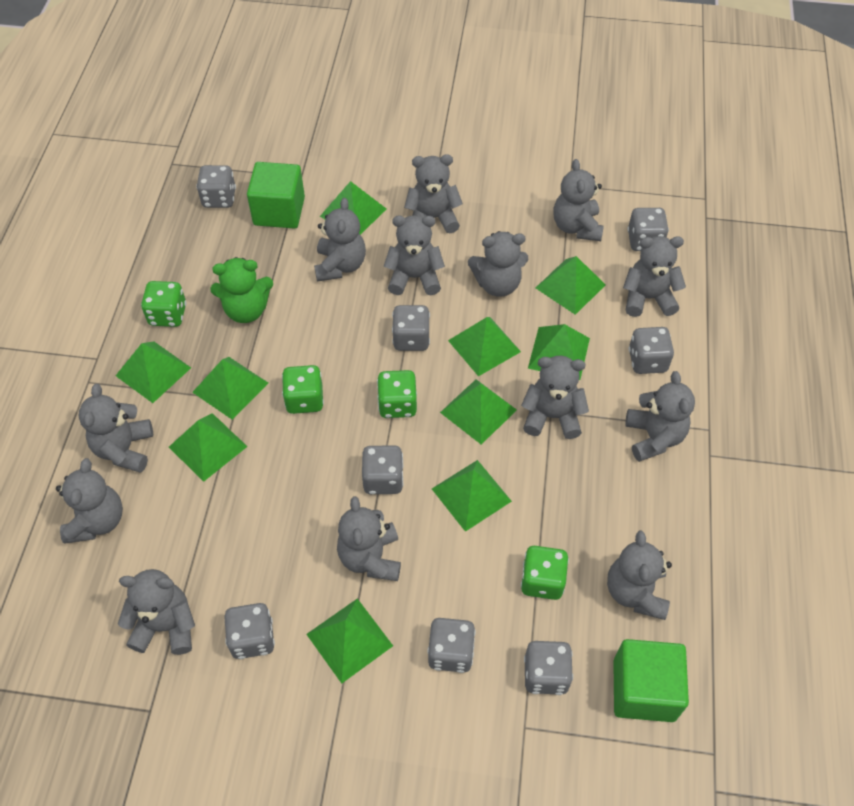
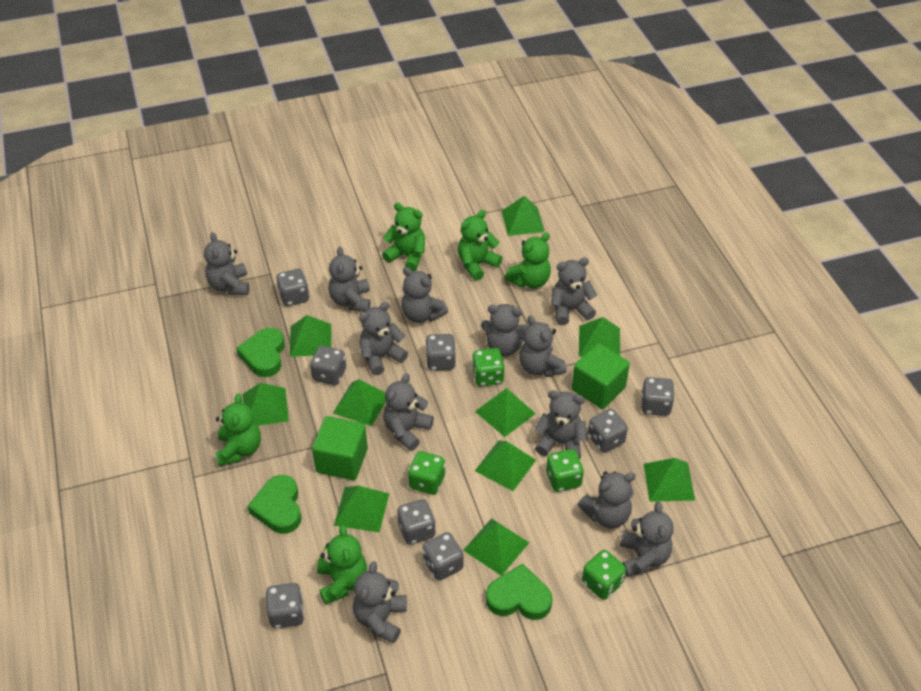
green heart: none = 0 -> [236,328,285,377] [247,475,302,534] [486,564,553,620] = 3
green teddy bear: [210,257,273,323] = 1 -> [216,393,261,466] [317,525,367,605] [382,203,425,271] [458,210,502,281] [505,233,551,288] = 5
grey teddy bear: [56,458,123,544] [78,384,153,473] [118,569,195,655] [314,198,366,282] [337,496,401,581] [384,215,445,295] [404,154,463,233] [468,231,528,297] [521,356,589,439] [553,159,604,241] [607,531,672,620] [623,236,686,317] [625,371,695,462] = 13 -> [204,232,249,295] [328,247,371,312] [353,561,407,643] [359,302,408,375] [383,373,434,451] [401,267,448,323] [481,304,528,357] [519,315,566,377] [534,390,588,459] [551,257,597,325] [578,471,636,528] [620,502,673,577] = 12

